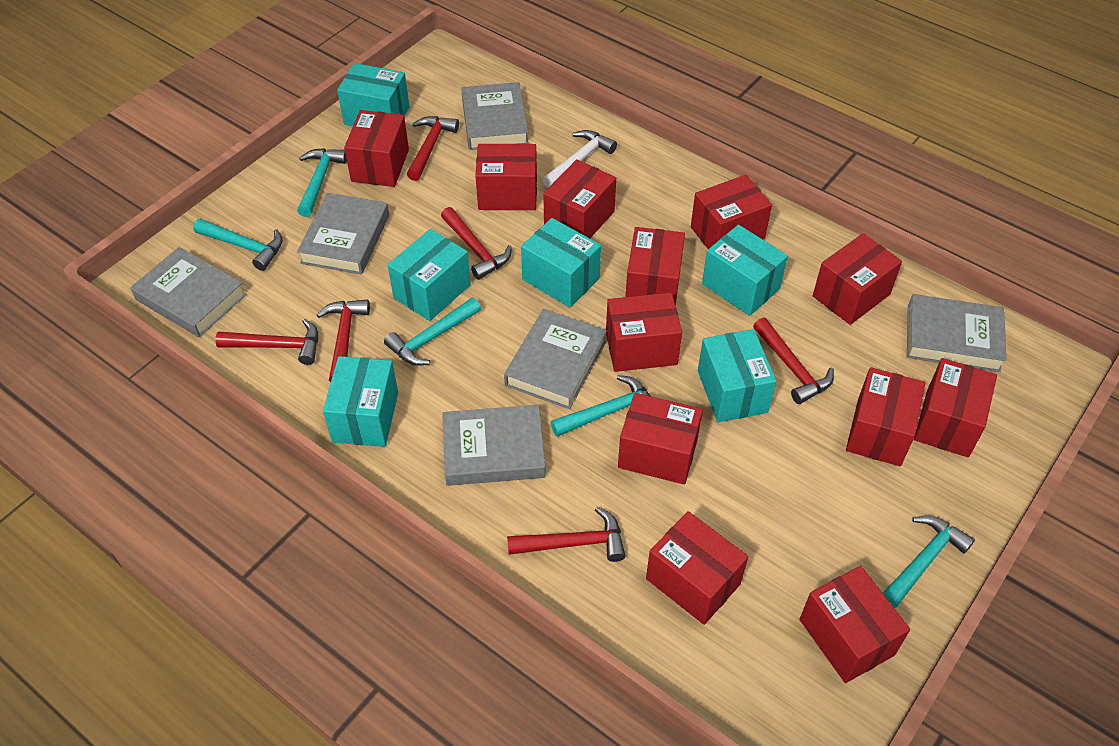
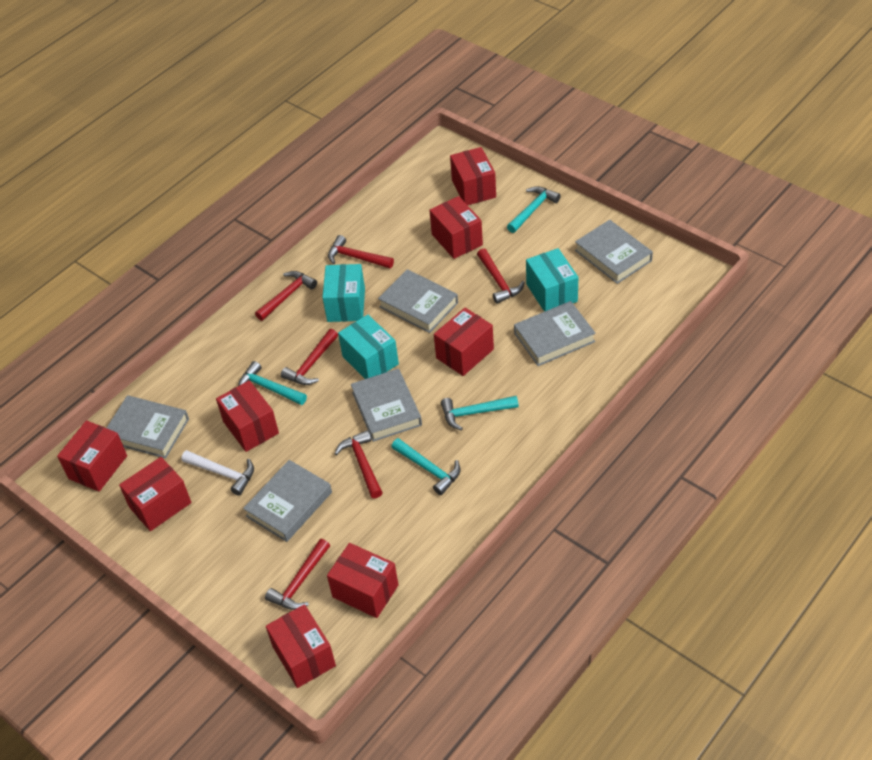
red box: [344,110,409,187] [475,144,537,210] [543,159,616,238] [606,292,682,372] [618,393,703,485] [625,227,685,306] [646,511,748,625] [691,175,772,249] [799,566,910,683] [813,233,902,325] [846,367,925,466] [914,358,997,457] = 12 -> [57,420,127,492] [119,457,191,531] [216,380,279,452] [266,604,336,688] [327,543,398,618] [429,196,483,259] [434,308,494,376] [450,147,496,205] = 8
turquoise box: [323,356,398,447] [337,63,409,126] [388,229,471,321] [521,218,601,307] [698,329,776,422] [702,225,788,316] = 6 -> [322,264,365,322] [338,315,399,379] [526,248,578,312] = 3
turquoise hammer: [193,219,283,271] [297,148,347,217] [384,298,481,366] [551,375,650,437] [883,515,975,608] = 5 -> [238,361,307,405] [391,438,460,495] [441,396,519,431] [507,186,561,233] = 4

